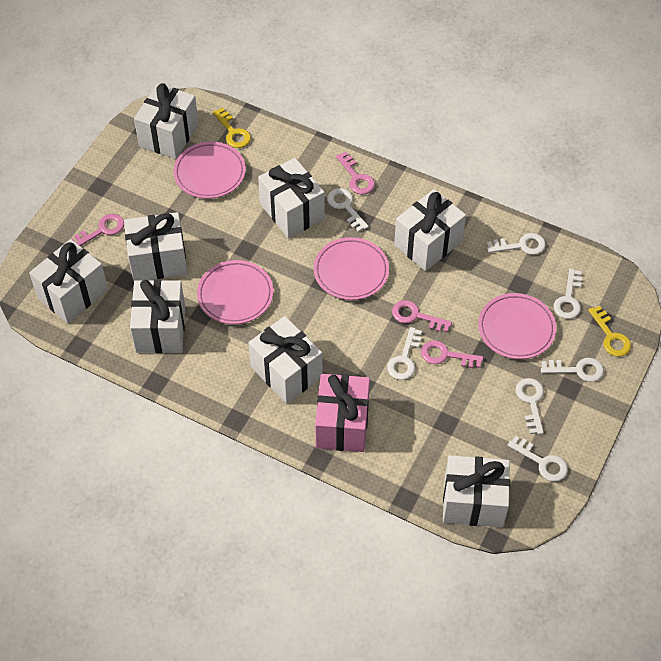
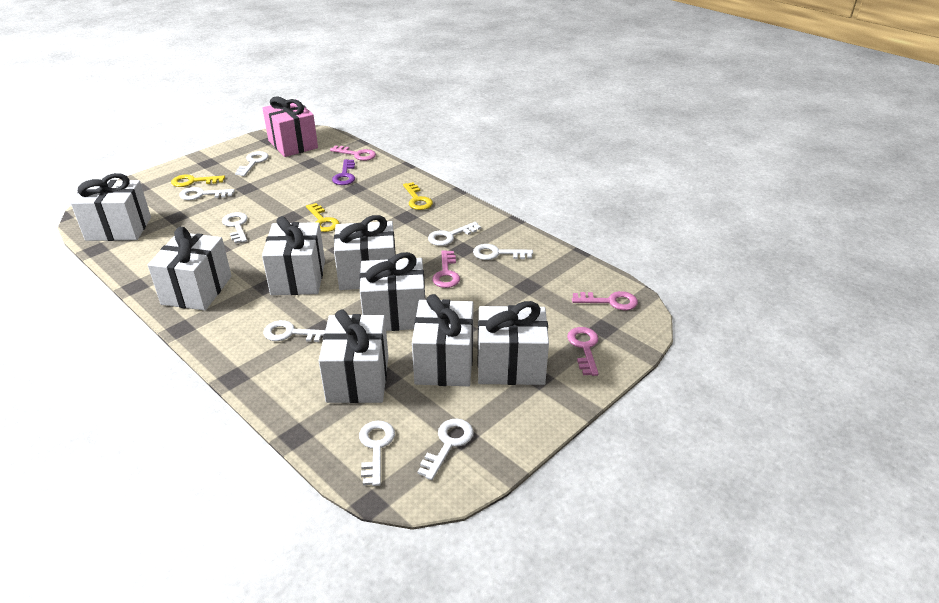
pink plate: [173,142,246,199] [197,260,273,324] [314,237,389,300] [478,293,556,359] = 4 -> none = 0
purple key: none = 0 -> [332,159,355,185] = 1
white key: [327,188,369,232] [387,327,422,380] [487,233,546,255] [508,436,568,482] [516,378,544,434] [541,358,604,382] [553,268,582,319] = 7 -> [179,187,235,200] [222,212,248,244] [235,151,269,176] [263,320,325,342] [359,421,395,486] [418,419,474,480] [428,222,481,246] [473,244,533,260] = 8
yellow key: [213,108,251,148] [588,306,631,357] = 2 -> [171,174,225,187] [306,203,340,232] [403,182,433,210] = 3

